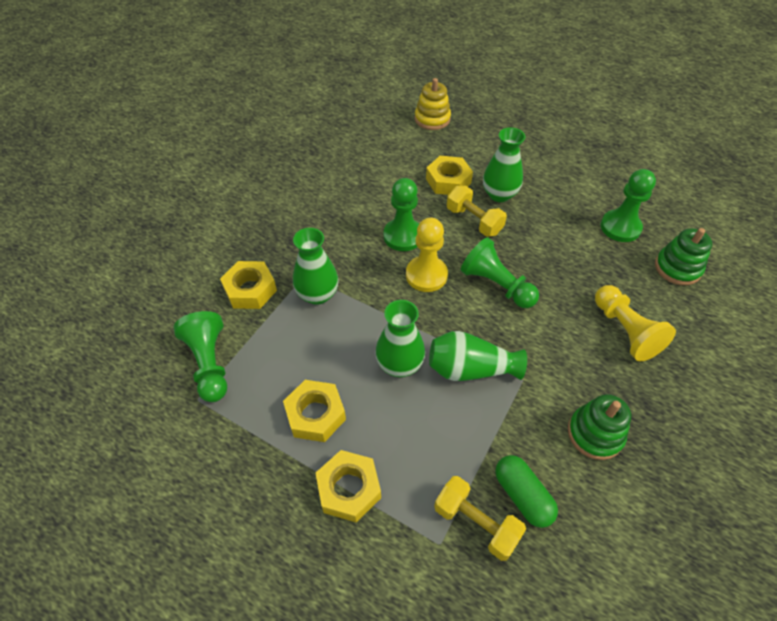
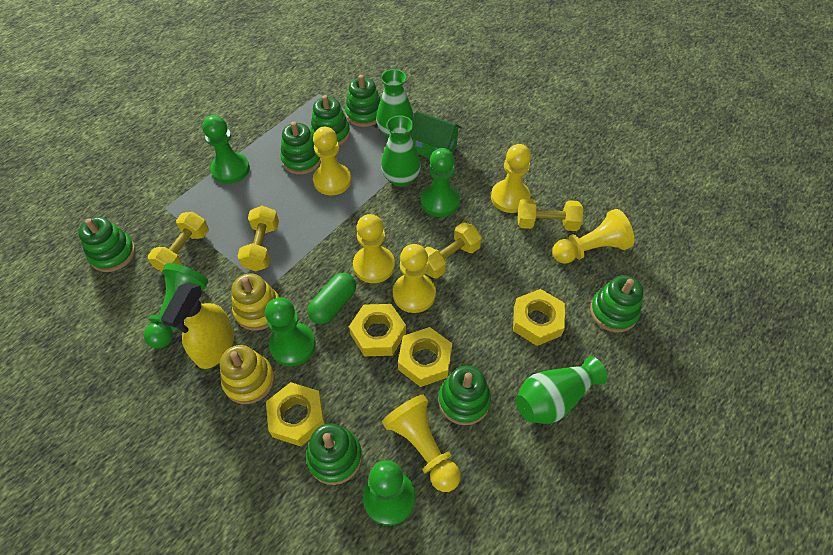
green house: none = 0 -> [409,111,462,158] = 1
green pawn: [173,311,227,402] [384,178,419,251] [461,237,539,308] [601,169,656,242] = 4 -> [143,263,208,348] [202,115,250,184] [265,297,316,366] [363,460,415,526] [421,148,460,217] = 5
green stacking toy: [568,394,631,460] [655,228,712,285] = 2 -> [78,217,136,272] [280,122,321,175] [306,423,362,485] [310,95,350,146] [345,75,381,127] [438,365,491,425] [590,275,643,332] = 7
green vase: [293,228,339,305] [375,300,425,377] [429,331,527,381] [483,127,525,202] = 4 -> [376,69,414,138] [381,115,421,187] [516,356,607,424] = 3
yellow dumbbell: [434,476,526,561] [447,186,507,237] = 2 -> [148,212,209,272] [237,206,279,271] [425,222,482,278] [517,198,583,231] = 4
yellow pawn: [406,218,448,292] [595,285,676,361] = 2 -> [313,127,351,195] [353,214,395,283] [382,394,461,492] [393,244,436,313] [491,144,531,213] [552,209,634,264] = 6
yellow spray bottle: none = 0 -> [161,282,235,369] = 1
yellow stacking toy: [415,78,451,130] = 1 -> [220,345,274,404] [231,274,279,331] = 2

